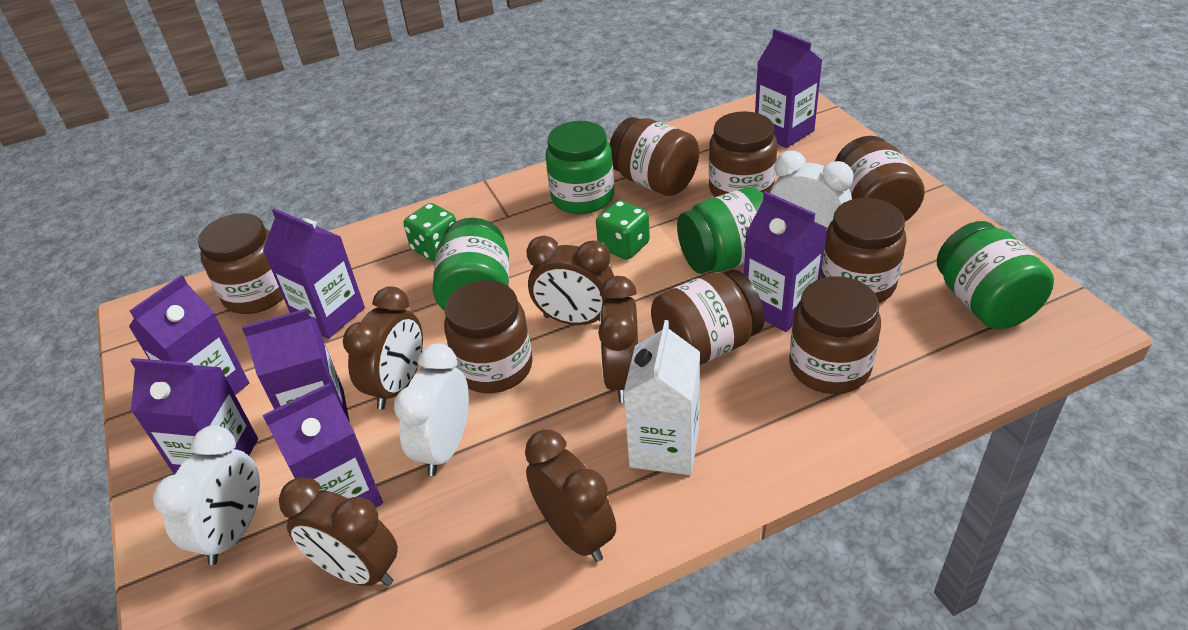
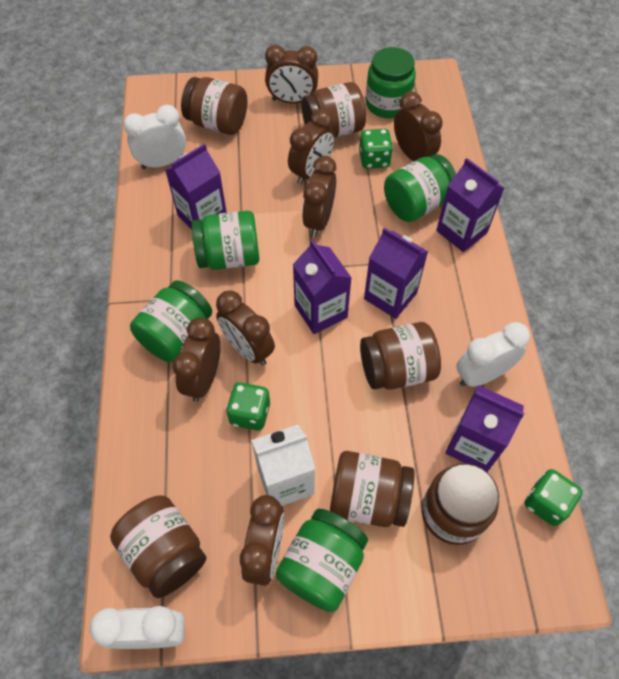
brown clock: [279,477,398,586] [343,286,423,410] [525,430,616,562] [526,236,614,325] [598,276,638,403] = 5 -> [173,317,220,402] [216,290,275,366] [240,495,284,586] [265,45,318,103] [288,109,335,185] [302,156,336,237] [394,91,443,161] = 7
brown jar: [198,213,283,314] [444,280,533,393] [610,117,699,196] [651,269,765,365] [709,111,777,197] [789,276,881,394] [821,198,907,303] [835,136,925,222] = 8 -> [110,496,207,598] [181,77,247,135] [302,82,366,137] [330,451,415,527] [360,322,441,390] [422,463,499,545] = 6
green dice: [404,203,456,261] [596,200,650,260] = 2 -> [226,382,270,431] [359,129,393,169] [525,469,582,526] = 3
green jar: [433,218,509,311] [545,121,614,214] [677,187,764,274] [937,221,1054,329] = 4 -> [130,280,212,363] [192,211,259,270] [276,509,368,612] [366,47,416,118] [384,154,456,222] = 5
purple carton: [129,275,249,395] [130,358,258,475] [242,309,350,422] [263,208,365,339] [263,383,383,507] [744,191,827,332] [755,29,822,148] = 7 -> [165,143,227,230] [293,239,352,334] [364,227,428,319] [436,158,504,252] [445,385,525,472] = 5

